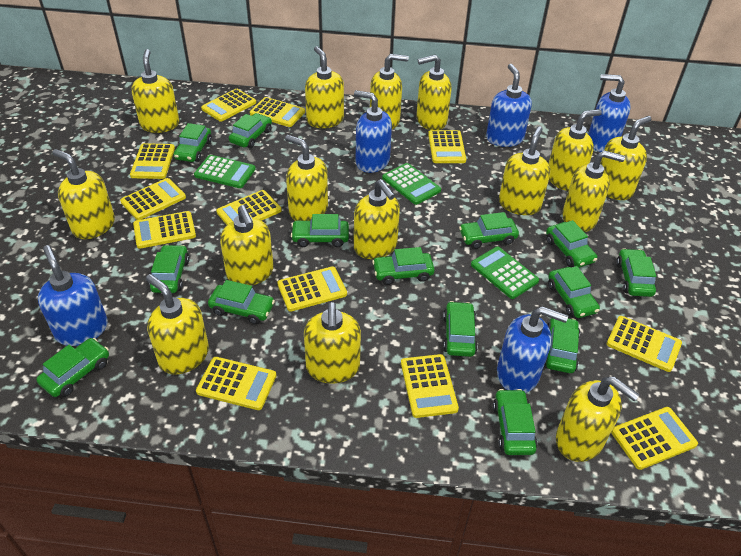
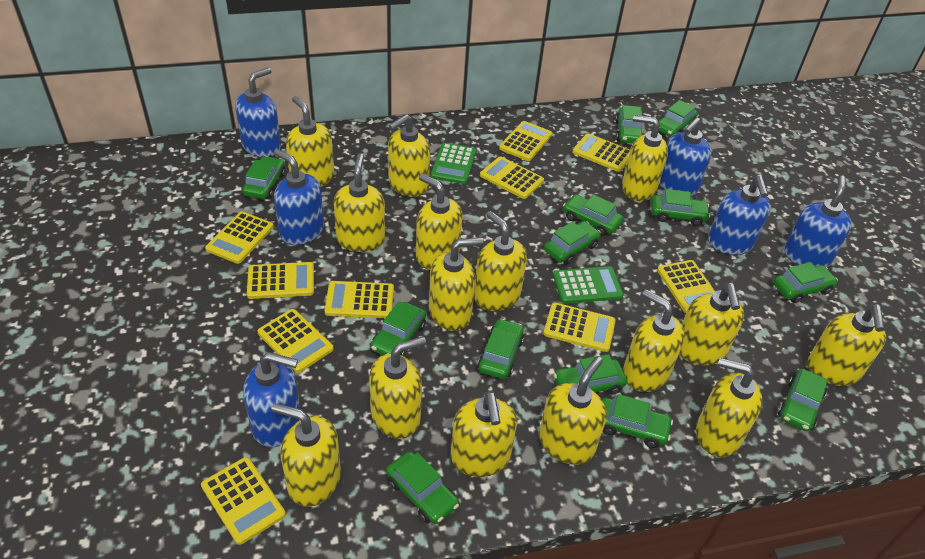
blue soap dispenser: [37,245,108,346] [354,90,392,173] [486,64,532,147] [497,306,568,393] [588,74,631,152] = 5 -> [235,67,281,157] [243,352,301,447] [274,149,324,245] [659,117,711,197] [708,176,770,255] [784,175,852,267] = 6
green calculator: [194,155,256,188] [382,163,441,205] [471,247,539,299] = 3 -> [431,143,476,184] [553,266,624,304] = 2
green car: [36,338,109,397] [149,245,189,293] [174,123,212,162] [208,280,275,324] [229,113,272,148] [291,214,349,247] [372,247,435,285] [443,301,478,357] [459,212,519,249] [493,389,537,455] [545,318,580,373] [546,220,597,268] [548,266,600,318] [616,248,656,297] = 14 -> [242,156,285,199] [371,301,426,356] [386,451,459,524] [478,319,524,379] [544,221,601,264] [554,354,627,395] [563,194,623,236] [602,394,673,448] [615,105,643,143] [651,189,710,226] [658,100,698,137] [773,262,838,303] [778,369,828,431] = 13
yellow calculator: [120,178,186,220] [130,143,175,179] [133,211,196,249] [196,357,276,410] [201,89,256,121] [216,190,281,225] [250,97,305,127] [277,266,347,312] [401,354,459,418] [428,130,466,163] [607,316,682,372] [611,407,698,470] = 12 -> [201,457,286,545] [205,212,274,264] [247,262,314,299] [257,309,334,373] [325,281,394,318] [480,156,544,199] [499,121,552,161] [543,302,616,352] [572,133,630,172] [657,260,715,313] = 10

